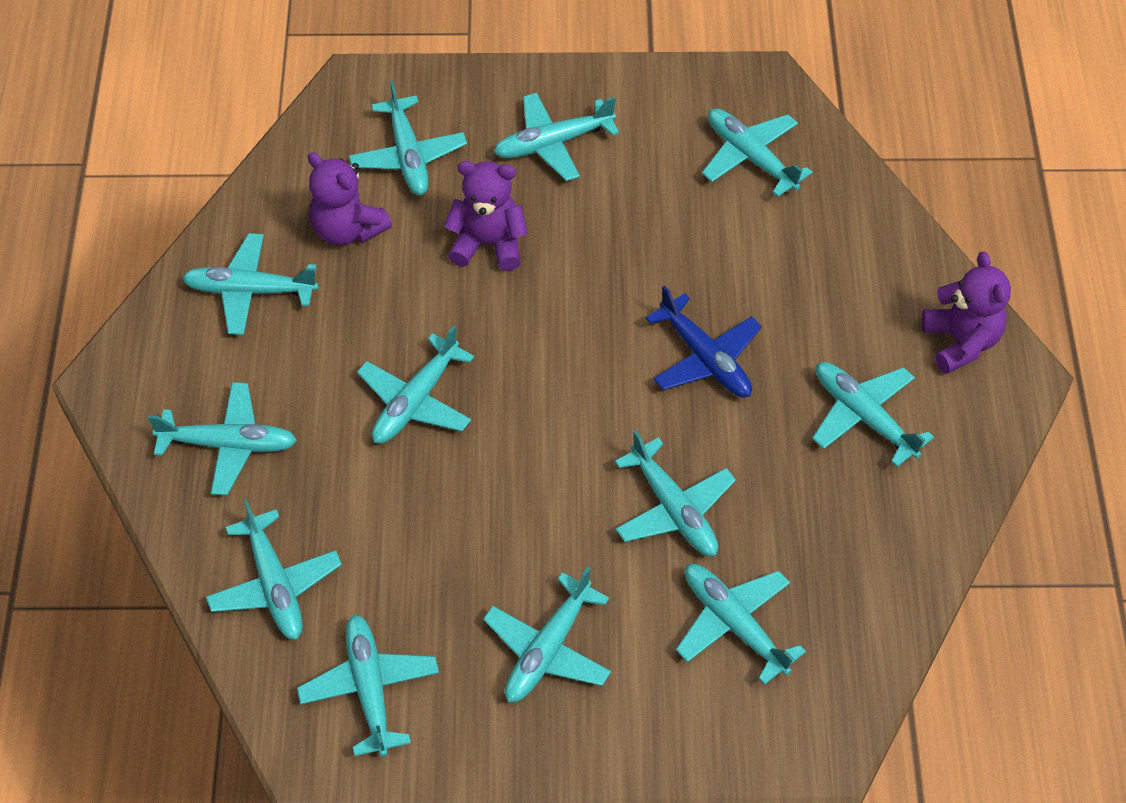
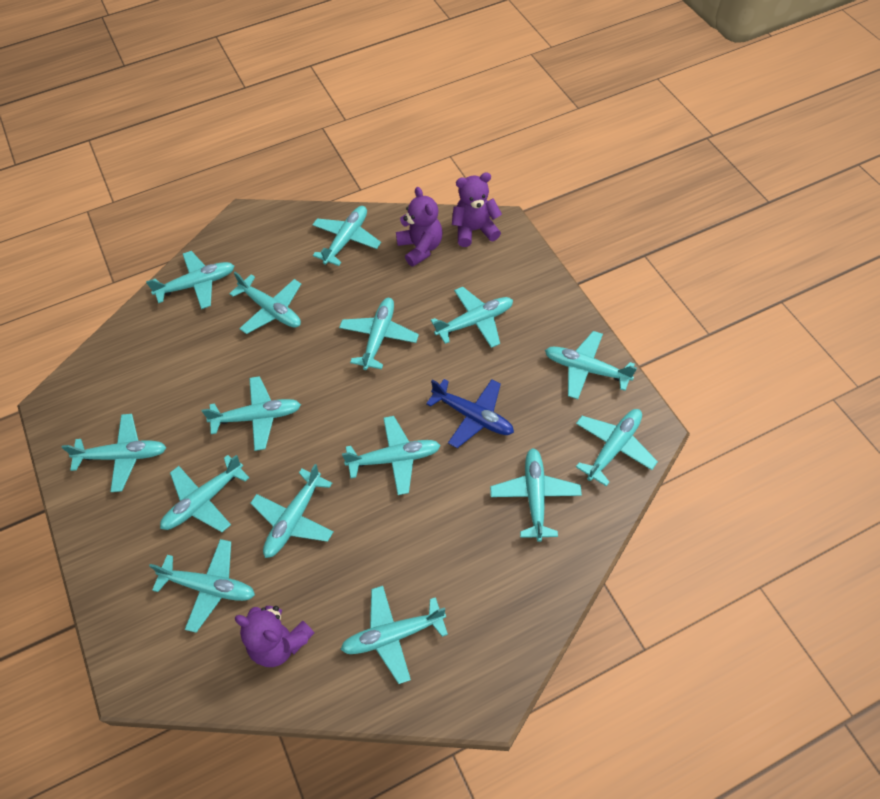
turquoise plane: [148,382,297,495] [182,233,318,335] [206,500,342,640] [297,615,439,757] [349,80,467,196] [357,325,474,444] [483,567,611,702] [494,93,619,181] [615,430,736,556] [676,564,806,685] [702,109,812,197] [812,362,934,467] = 12 -> [61,414,167,492] [146,251,234,309] [149,539,255,633] [160,455,249,532] [202,376,301,451] [229,272,301,334] [250,464,334,558] [312,206,381,266] [339,298,419,370] [340,586,448,684] [342,416,441,495] [431,287,513,348] [490,448,582,542] [545,331,637,399] [576,409,658,486] = 15

